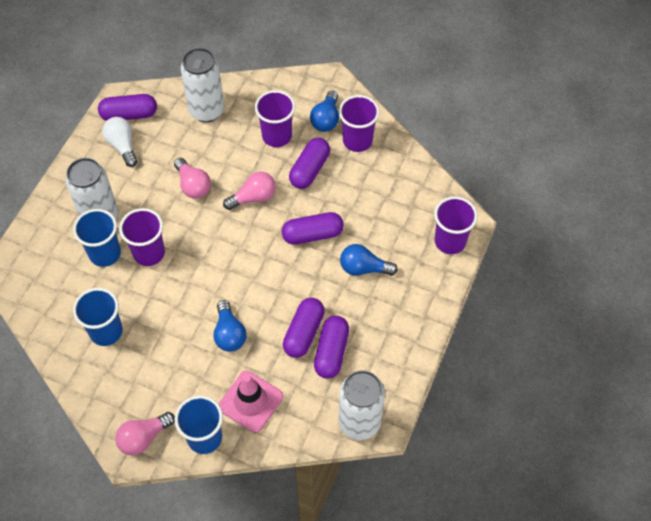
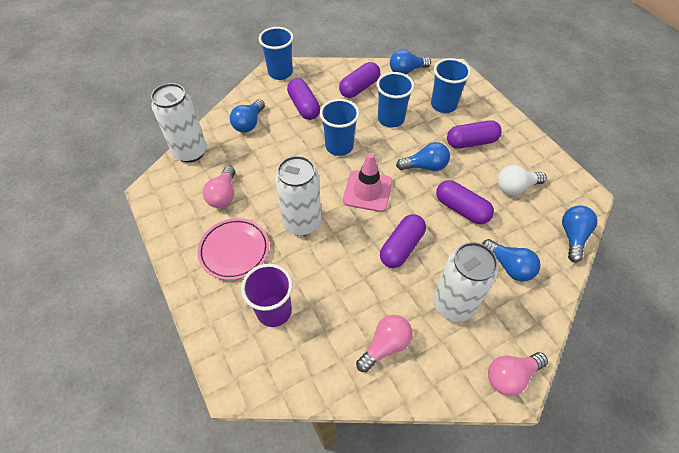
blue cup: [73,209,121,267] [73,288,123,346] [174,395,223,454] = 3 -> [259,27,293,80] [320,99,359,156] [376,72,414,128] [431,58,471,113] = 4
blue light bulb: [213,300,247,352] [310,90,339,132] [340,244,398,276] = 3 -> [230,99,265,133] [390,50,431,74] [396,142,450,171] [482,239,541,281] [562,206,598,262] = 5
pink plate: none = 0 -> [198,218,269,280] = 1
purple cup: [119,208,165,266] [255,90,295,147] [339,95,380,152] [434,196,478,254] = 4 -> [241,263,293,327] = 1

